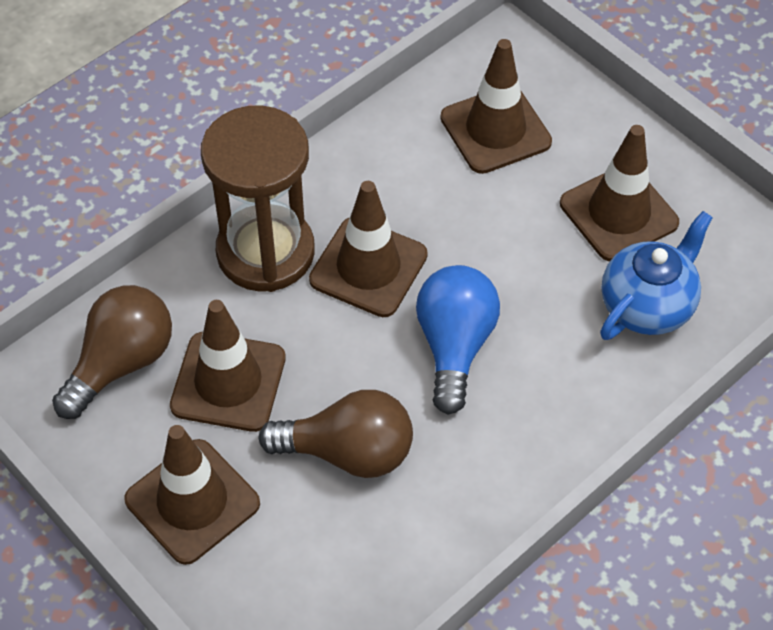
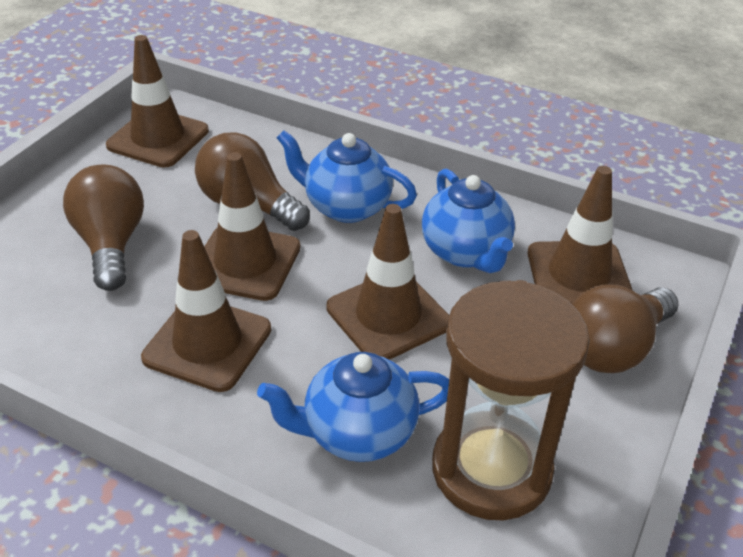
blue light bulb: [416,265,500,414] = 1 -> none = 0
blue teapot: [600,211,713,340] = 1 -> [257,352,449,462] [277,130,417,223] [422,169,515,273] = 3
brown light bulb: [52,285,172,419] [259,390,413,478] = 2 -> [63,165,144,291] [195,132,310,231] [572,285,679,373] = 3

